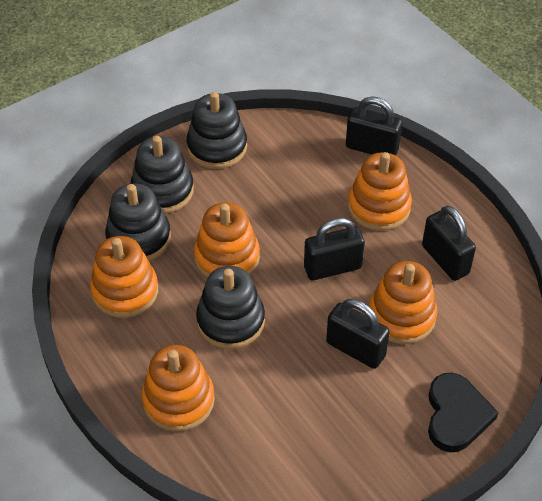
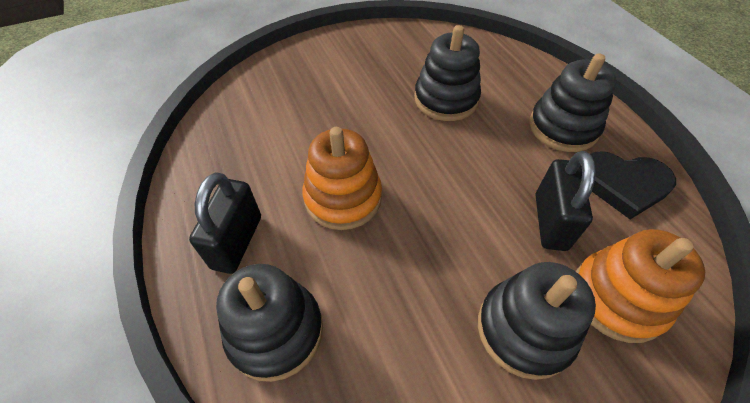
black padlock: [304,218,365,280] [326,299,390,369] [346,96,402,155] [422,206,476,281] = 4 -> [189,172,261,274] [536,151,596,251] = 2
orange stacking toy: [90,236,158,318] [142,345,215,432] [194,202,260,278] [348,152,412,231] [369,261,438,344] = 5 -> [302,127,382,230] [576,229,705,343] = 2

